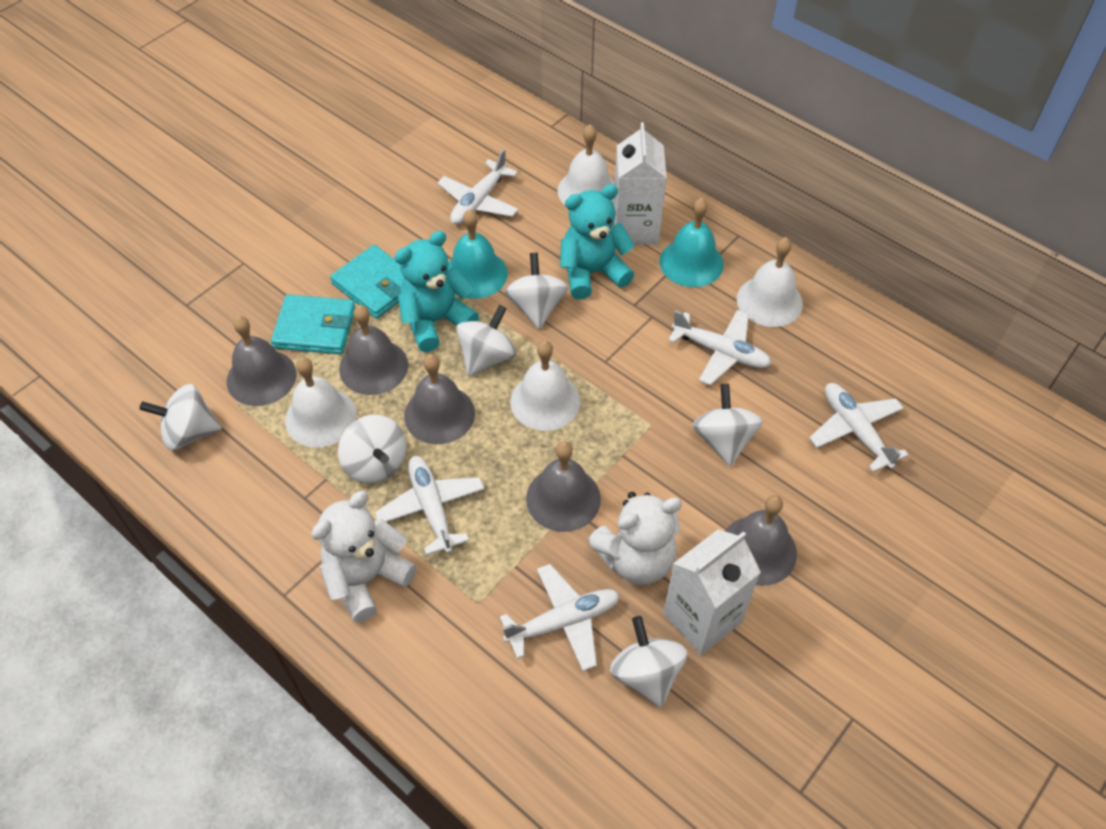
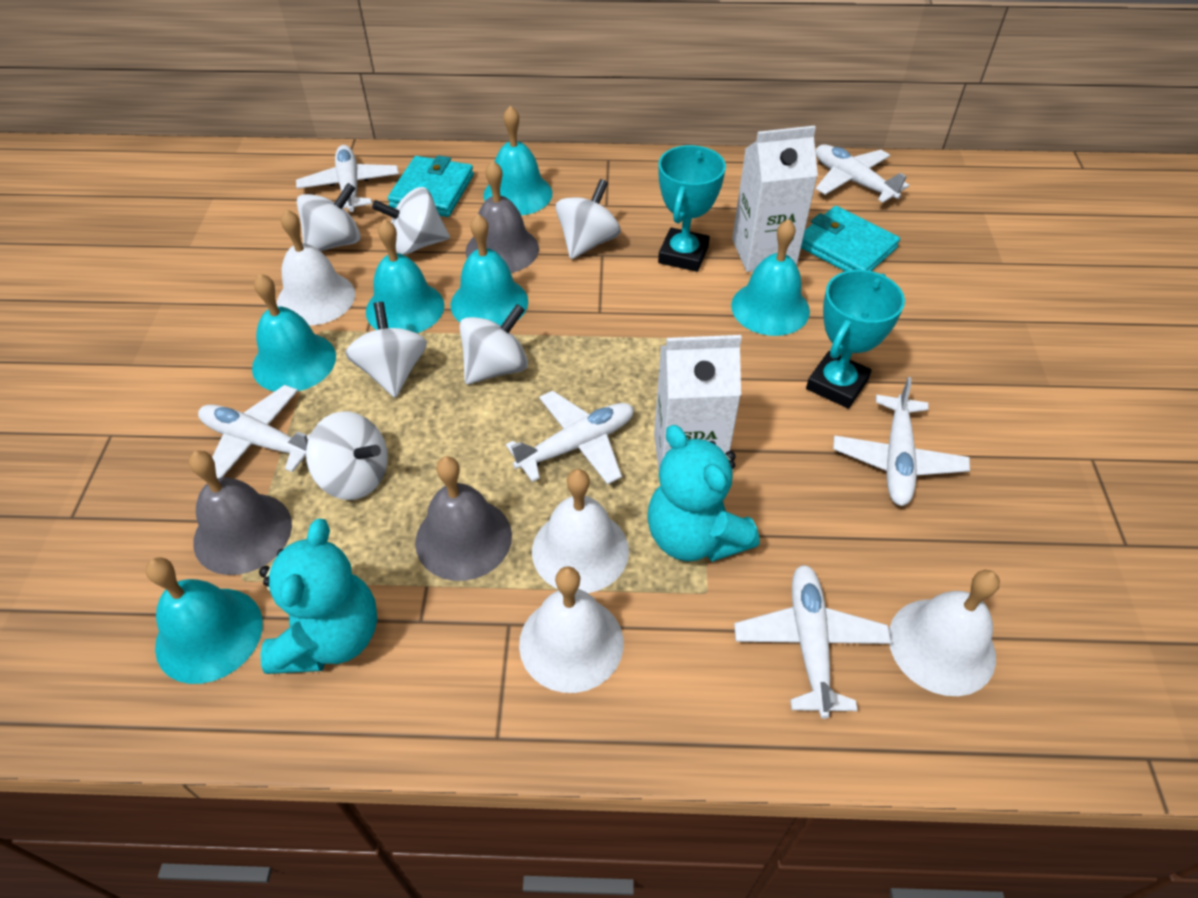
grey bell: [227,316,297,406] [339,305,408,395] [404,354,475,444] [526,441,601,532] [725,495,797,586] = 5 -> [189,451,292,575] [415,456,512,581] [466,161,539,273] = 3
turquoise bell: [447,209,508,299] [660,198,724,287] = 2 -> [146,557,263,684] [252,273,336,392] [366,219,444,333] [451,214,528,326] [483,106,552,216] [731,219,810,336] = 6
turquoise trophy: none = 0 -> [658,145,726,272] [806,270,905,409] = 2
white plane: [375,456,484,555] [437,149,519,225] [500,564,620,671] [668,310,771,385] [809,383,908,472] = 5 -> [198,385,311,478] [296,145,399,212] [506,391,634,485] [734,565,892,719] [816,144,909,203] [833,377,970,506] = 6
white teddy bear: [311,491,417,622] [588,492,682,585] = 2 -> none = 0

